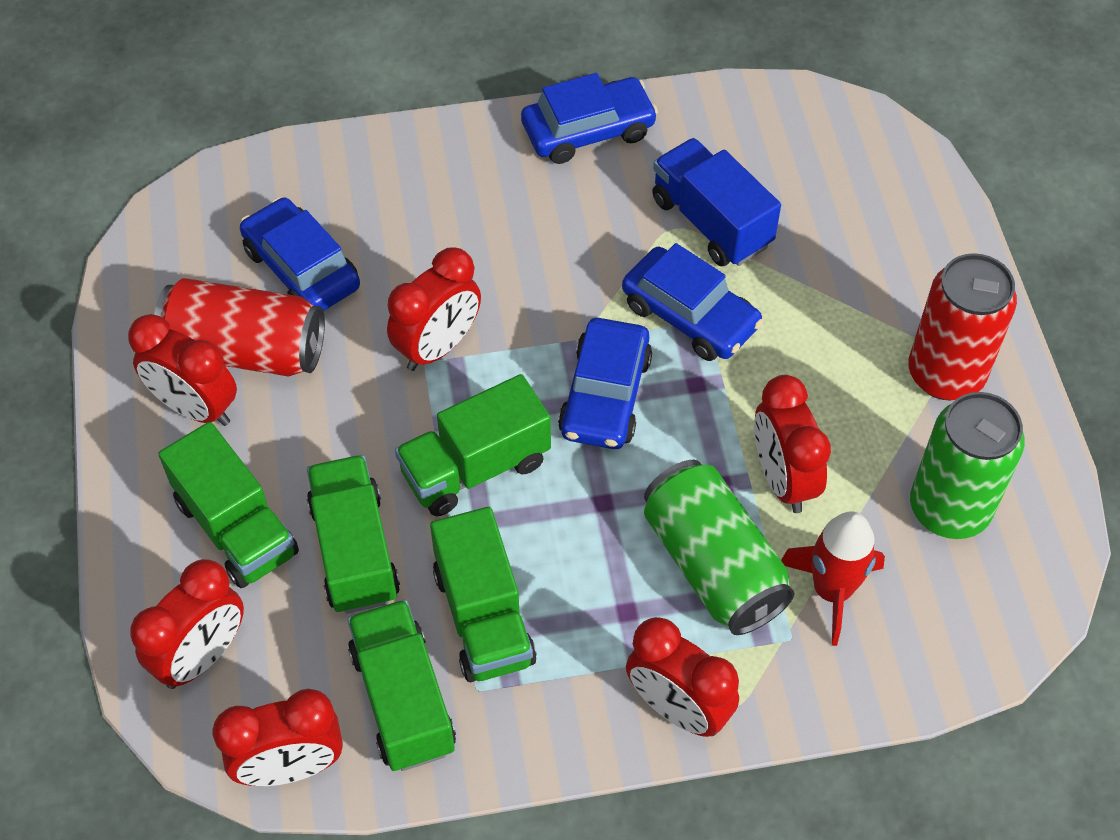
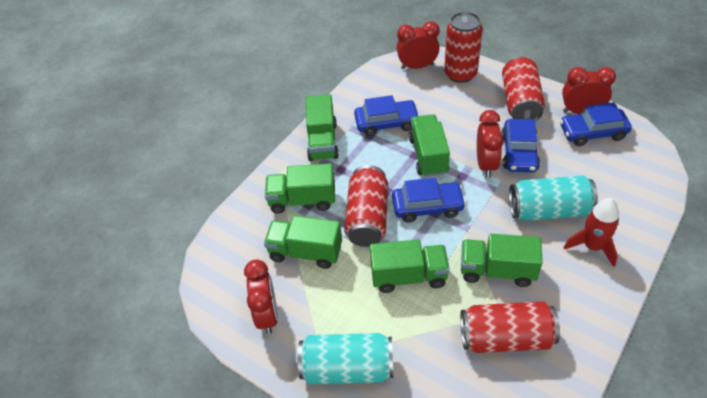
blue truck: [652,138,781,266] = 1 -> none = 0
green can: [644,460,795,635] [910,392,1025,539] = 2 -> none = 0
green truck: [158,422,299,588] [307,455,400,614] [347,599,456,771] [395,374,551,516] [430,507,537,682] = 5 -> [264,216,342,269] [265,163,335,214] [306,94,339,161] [370,240,450,293] [409,114,450,177] [461,234,543,287] = 6
red can: [154,278,325,377] [908,253,1017,400] = 2 -> [344,165,388,247] [444,12,483,83] [460,301,560,353] [502,57,545,121] = 4
red clock: [128,314,237,426] [130,559,244,689] [213,689,343,786] [387,248,481,371] [626,617,739,737] [754,375,831,513] = 6 -> [244,259,278,334] [397,21,440,69] [477,110,504,178] [562,67,616,114] = 4
turquoise can: none = 0 -> [298,333,393,384] [509,175,598,221] = 2

